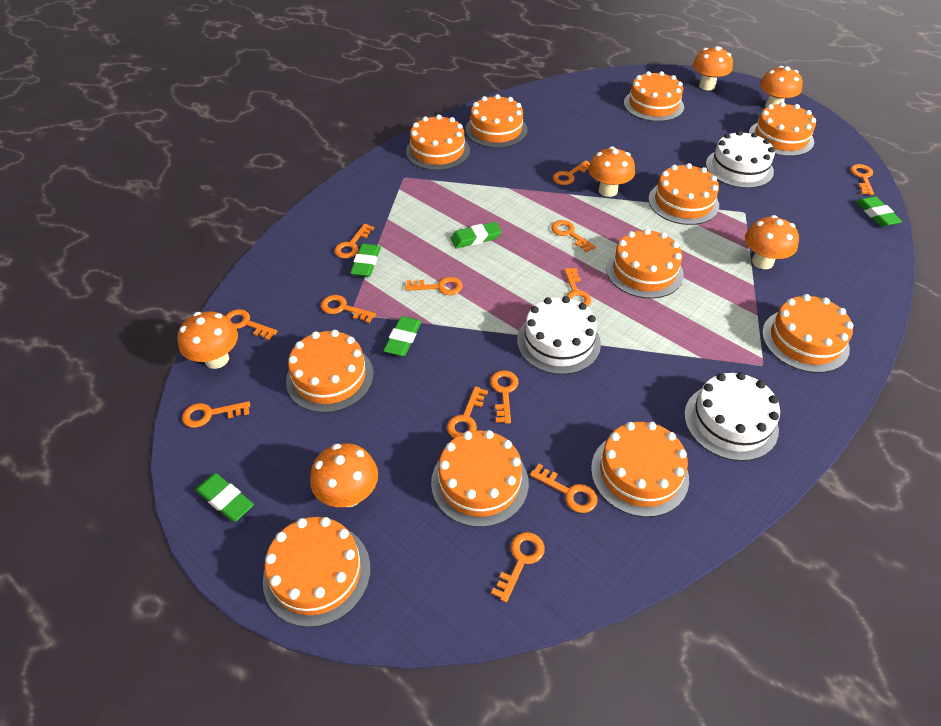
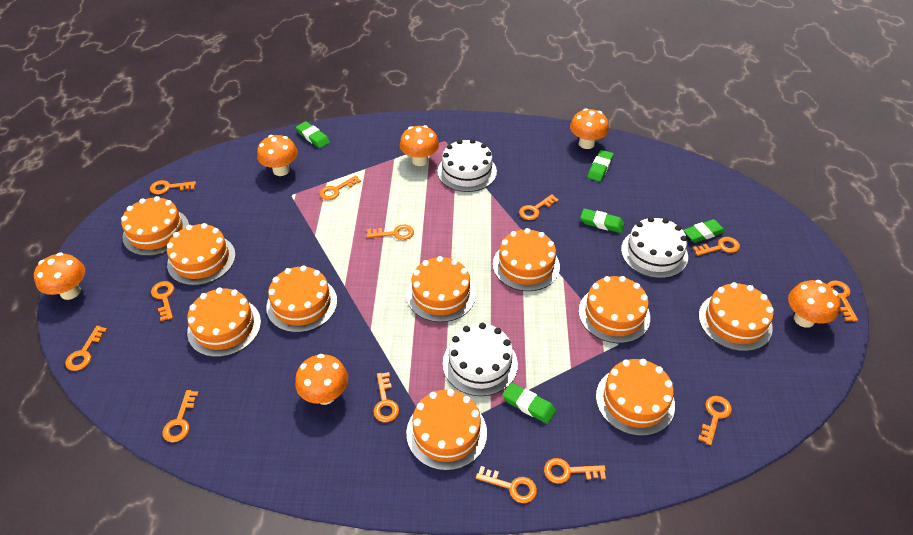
orange cake: [263,517,371,627] [286,330,374,413] [406,114,470,170] [431,430,529,527] [466,94,527,148] [591,422,689,517] [606,228,684,298] [624,71,684,122] [649,163,719,225] [749,102,816,156] [762,294,853,373] = 11 -> [121,196,189,256] [167,223,236,285] [187,288,261,357] [266,265,337,333] [407,256,476,322] [407,389,487,471] [493,228,560,291] [579,276,650,343] [596,359,675,436] [699,282,774,351] = 10

